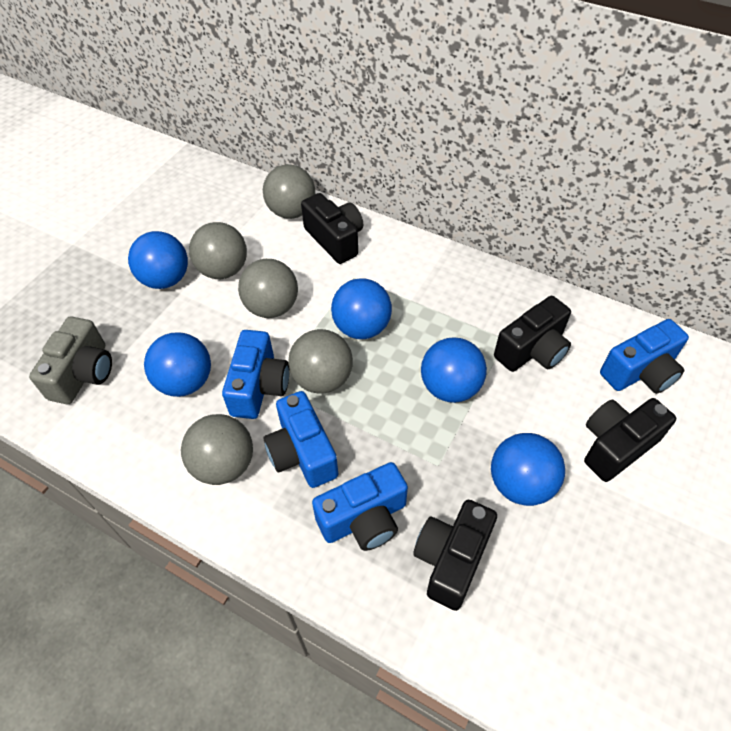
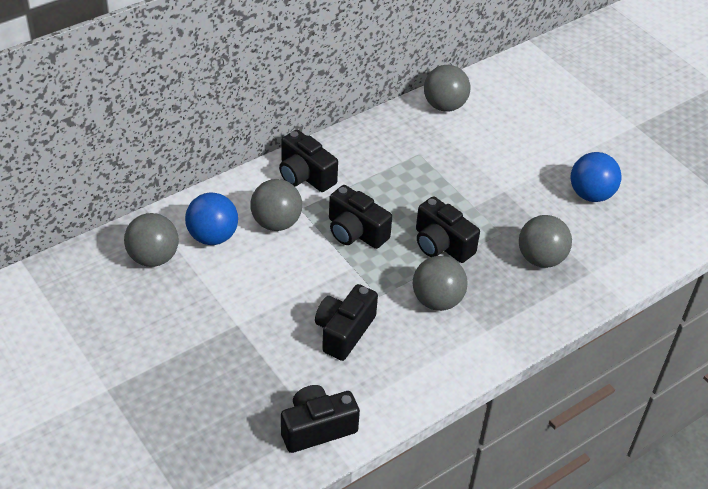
black camera: [301,193,363,264] [413,500,497,611] [494,296,571,372] [584,398,676,482] = 4 -> [279,130,338,192] [281,385,360,453] [315,284,378,361] [329,185,392,249] [416,196,480,263] = 5
blue ball: [128,231,188,289] [144,332,211,397] [331,278,392,339] [421,338,487,403] [491,433,565,506] = 5 -> [185,193,238,245] [571,152,622,202] = 2
blue camera: [222,330,289,419] [264,391,338,488] [312,462,408,551] [600,319,689,394] = 4 -> none = 0
grey camera: [29,317,112,404] = 1 -> none = 0

